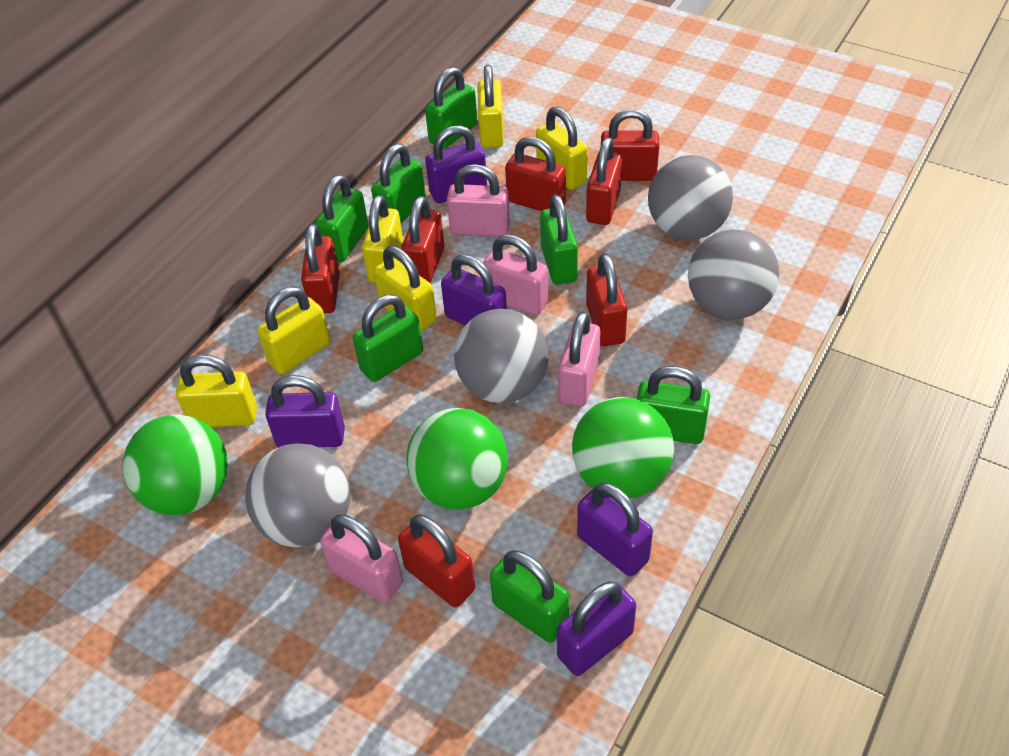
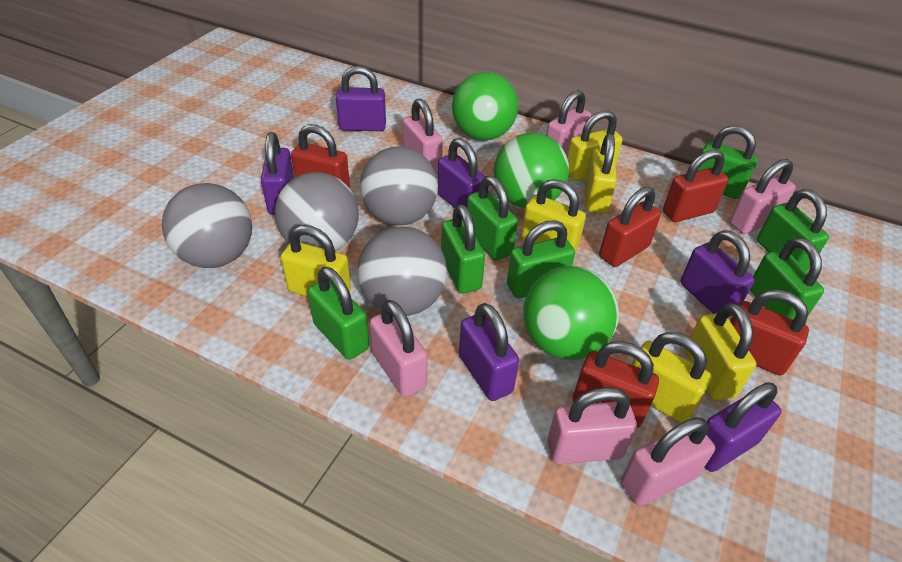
pink padlock: [320,514,403,603] [447,164,510,237] [483,234,549,315] [558,311,600,407] = 4 -> [370,300,428,397] [403,99,443,173] [546,90,591,156] [547,387,637,464] [621,418,715,506] [729,159,796,234] = 6
purple padlock: [265,375,345,448] [425,125,487,203] [441,254,507,325] [557,581,636,676] [577,482,653,577] = 5 -> [261,132,294,215] [336,66,386,131] [438,138,485,208] [459,303,519,401] [680,230,755,317] [705,383,782,472] = 6
red padlock: [301,224,340,313] [398,514,475,607] [401,196,444,283] [505,137,566,211] [586,137,622,225] [586,253,628,346] [601,109,660,181] = 7 -> [291,124,350,188] [573,341,659,428] [599,187,661,267] [663,150,728,222] [730,290,809,376] = 5

